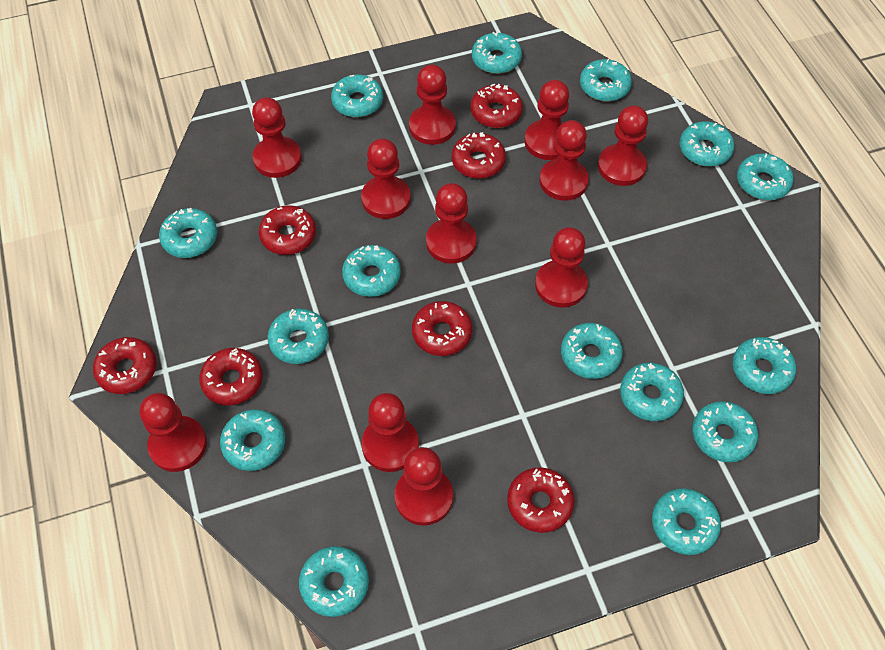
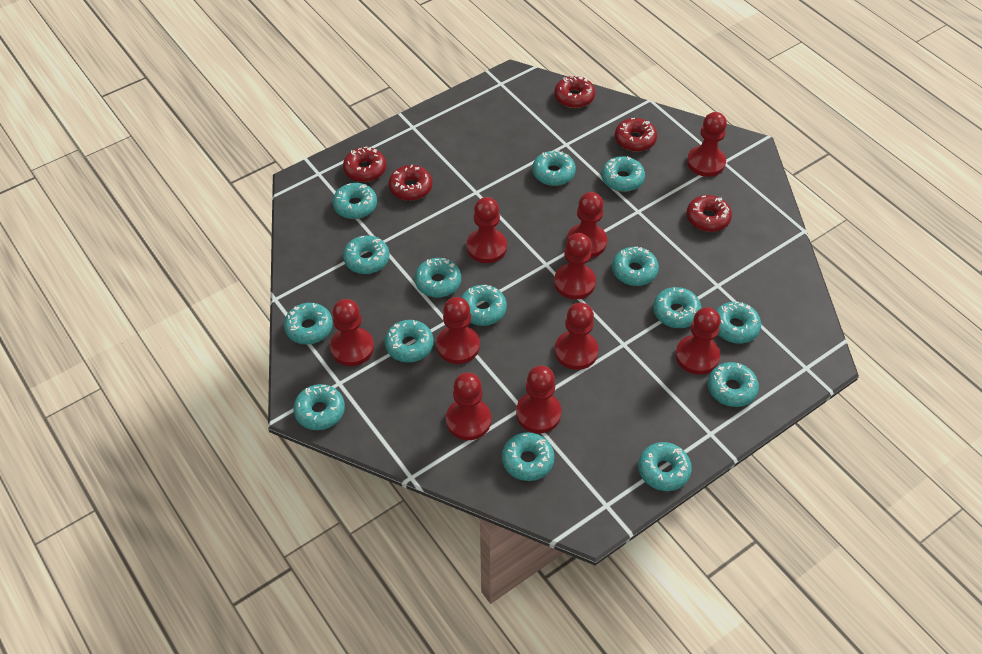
red donut: [93,337,157,394] [199,348,263,406] [259,205,316,255] [412,301,472,356] [452,132,506,179] [470,84,523,128] [507,468,575,533] = 7 -> [343,147,386,182] [389,165,432,201] [554,75,595,108] [615,118,657,152] [687,195,732,232] = 5
red pawn: [140,393,207,472] [252,97,301,178] [361,139,411,219] [362,393,419,472] [394,447,453,526] [409,64,456,145] [426,183,476,264] [524,80,569,160] [535,227,588,308] [539,120,589,201] [598,105,648,186] = 11 -> [330,299,374,366] [436,297,480,364] [446,372,491,440] [467,197,507,263] [516,366,561,433] [554,233,596,299] [555,303,598,370] [567,192,607,258] [675,307,721,375] [687,112,727,177] = 10

